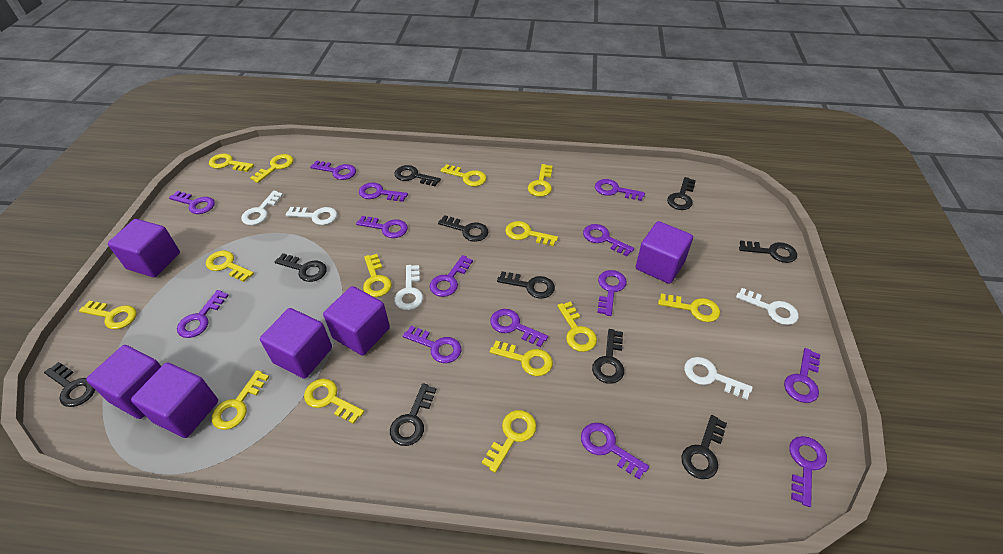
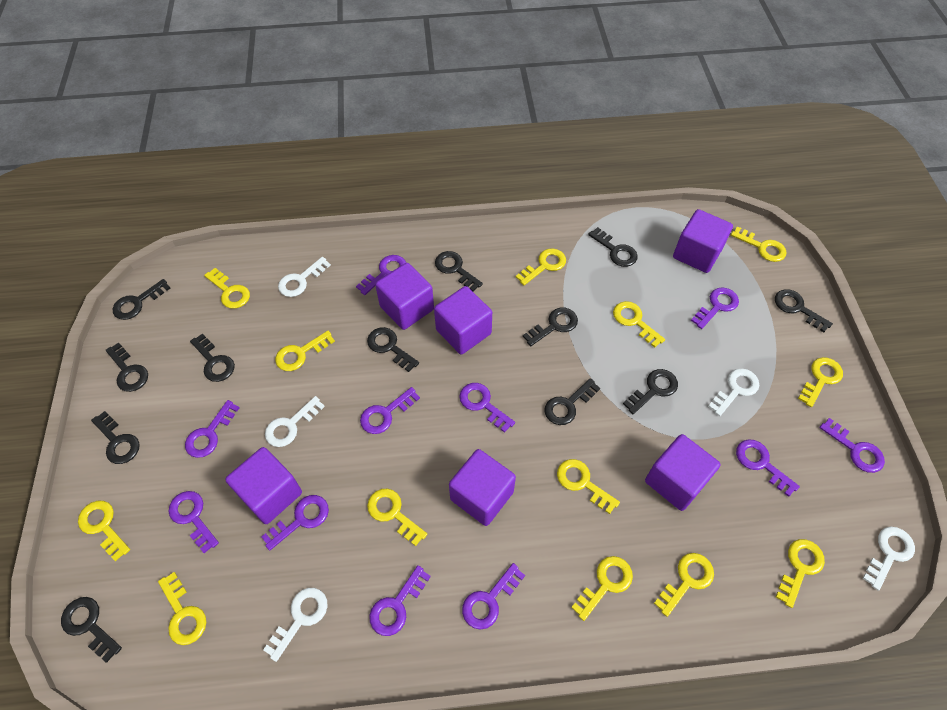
black key: [44,362,95,407] [275,253,327,282] [390,383,436,446] [395,165,441,186] [438,215,488,242] [497,271,555,299] [592,329,624,384] [667,177,696,210] [681,415,727,479] [739,241,797,263] = 10 -> [61,597,122,663] [91,411,140,464] [106,343,148,392] [113,279,170,320] [190,333,235,382] [367,327,419,372] [435,251,483,291] [523,308,578,346] [544,378,600,425] [588,227,638,267] [623,369,678,414] [775,289,833,332] = 12
purple key: [169,191,215,214] [177,290,229,338] [310,160,356,180] [356,216,408,238] [359,182,408,202] [403,326,462,363] [430,255,473,297] [490,309,548,347] [581,423,649,479] [583,224,634,256] [595,179,645,201] [597,270,627,316] [784,348,821,403] [789,436,827,507] = 14 -> [168,491,219,553] [185,400,240,458] [261,495,329,551] [356,255,406,295] [360,387,420,434] [369,565,431,636] [459,383,515,433] [462,563,525,630] [691,287,739,329] [736,439,800,497] [819,418,885,473] = 11
yellow key: [79,301,137,329] [206,250,254,282] [209,153,254,172] [212,370,269,430] [250,154,293,183] [304,379,364,424] [363,254,392,297] [440,164,487,186] [482,410,536,473] [490,341,553,376] [505,221,558,246] [528,164,553,197] [557,302,597,352] [658,293,720,322] = 14 -> [78,501,130,561] [158,572,206,645] [204,268,250,309] [275,331,335,371] [367,489,427,546] [516,248,566,285] [557,459,620,514] [571,556,633,621] [613,301,665,348] [654,553,714,617] [731,226,787,262] [776,539,825,608] [798,357,843,407] = 13

